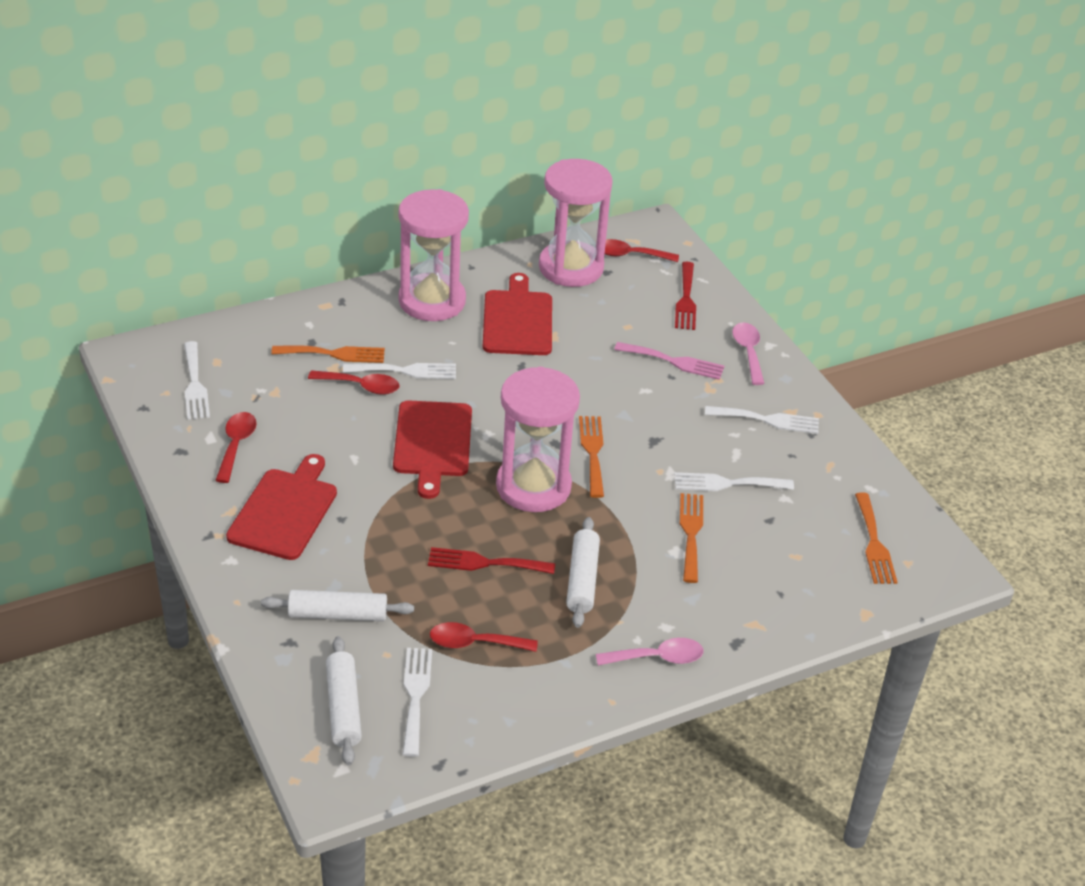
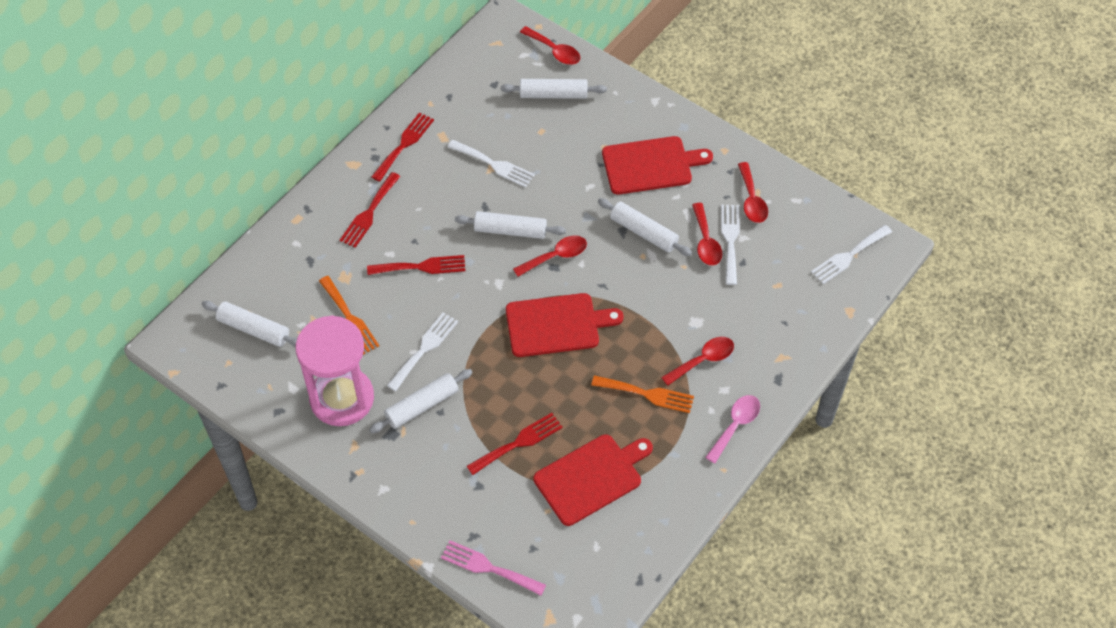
orange fork: [271,346,385,363] [579,416,604,498] [680,493,703,583] [855,493,897,584] = 4 -> [319,276,379,355] [591,375,694,413] = 2
pink hourglass: [399,189,469,321] [496,367,580,512] [539,159,613,287] = 3 -> [295,315,374,426] = 1
pink spoon: [596,638,703,665] [732,323,765,385] = 2 -> [705,395,760,463] = 1
red fork: [428,547,555,574] [675,262,696,330] = 2 -> [340,172,401,248] [367,255,465,275] [371,112,434,182] [467,413,563,475] = 4
red spoon: [215,412,257,483] [308,370,400,395] [430,622,538,652] [605,239,679,262] = 4 -> [513,235,587,277] [520,26,580,65] [661,337,734,386] [692,203,722,266] [738,162,768,223] = 5
white fork: [184,341,210,420] [343,363,456,379] [402,648,432,757] [674,472,794,491] [705,406,819,434] = 5 -> [387,312,458,391] [448,140,535,188] [721,204,740,285] [811,225,892,284] = 4
white rolling pin: [261,590,414,621] [326,636,362,765] [566,517,600,628] = 3 -> [202,301,297,347] [369,369,473,433] [455,211,566,239] [501,79,607,99] [598,198,692,256] = 5

